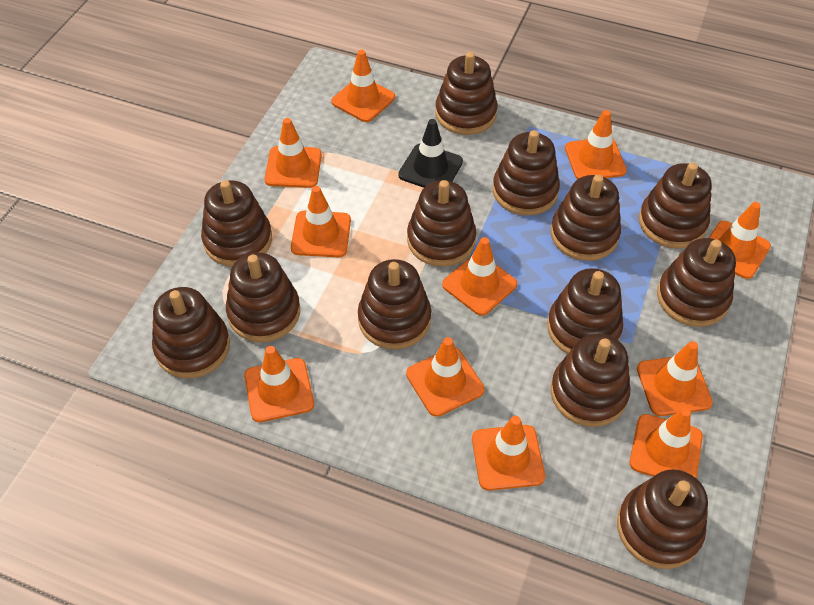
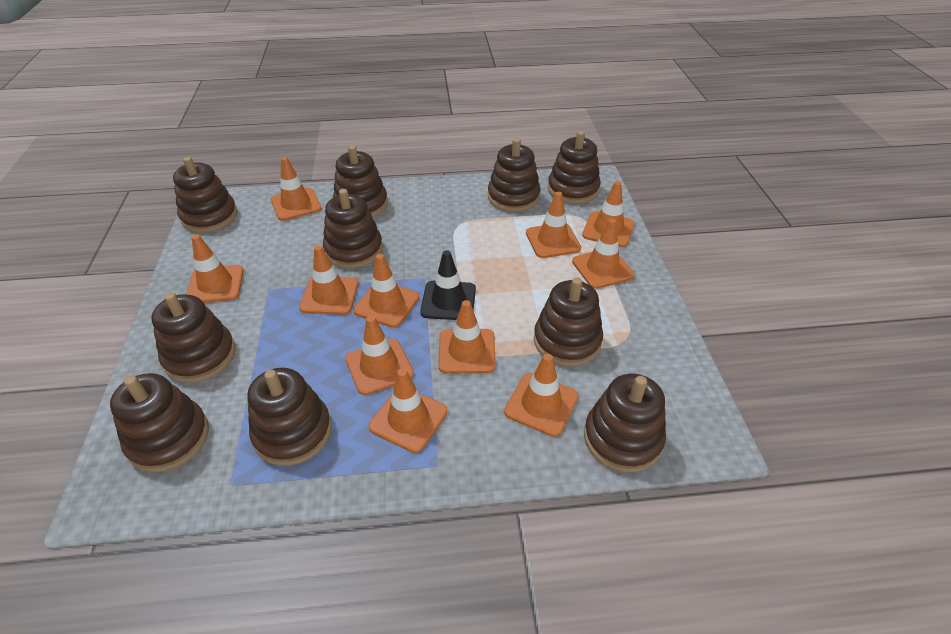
brown stacking toy: [152,287,230,378] [201,180,272,267] [226,252,300,342] [358,259,431,350] [407,180,476,267] [435,52,498,135] [492,130,560,216] [547,268,623,354] [551,175,621,261] [551,333,630,427] [617,469,708,569] [639,163,712,249] [657,238,736,327] = 13 -> [110,373,209,472] [152,292,235,383] [173,157,238,233] [247,368,332,466] [323,189,383,269] [333,145,388,218] [488,138,541,212] [534,277,603,366] [548,131,601,204] [584,374,666,472] = 10

